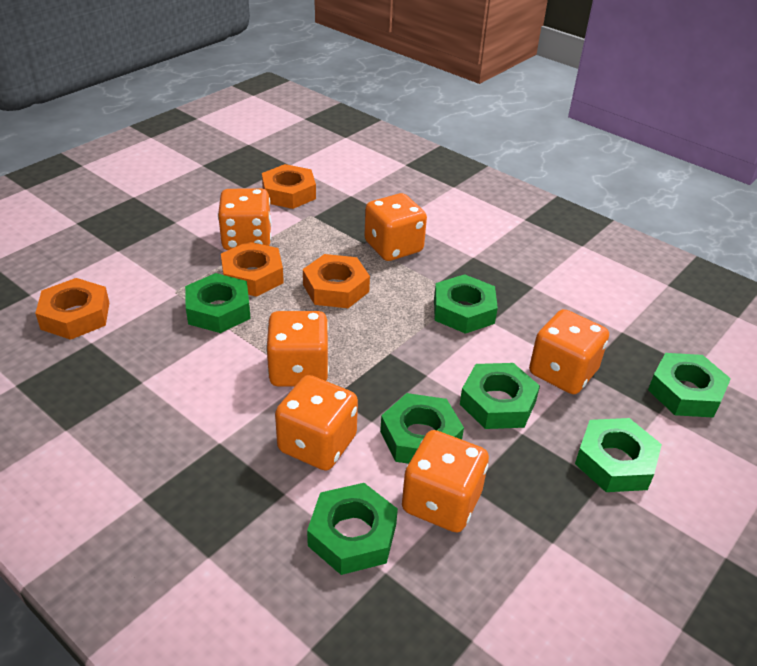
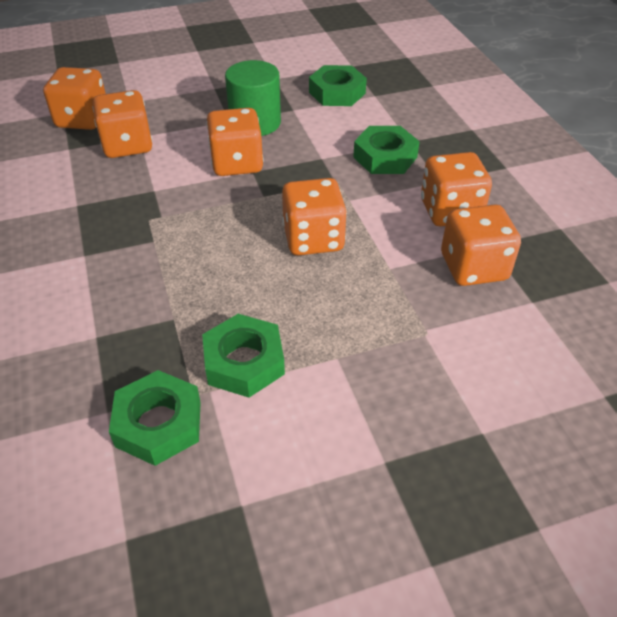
green cylinder: none = 0 -> [225,60,281,136] = 1
green nut: [185,273,251,333] [307,483,398,575] [380,393,464,464] [434,274,498,334] [460,363,540,429] [575,418,662,492] [648,353,731,418] = 7 -> [109,370,201,466] [202,314,285,398] [309,65,367,106] [353,126,420,174] = 4
orange nut: [35,278,109,340] [221,242,284,297] [262,164,316,209] [303,254,370,308] = 4 -> none = 0

